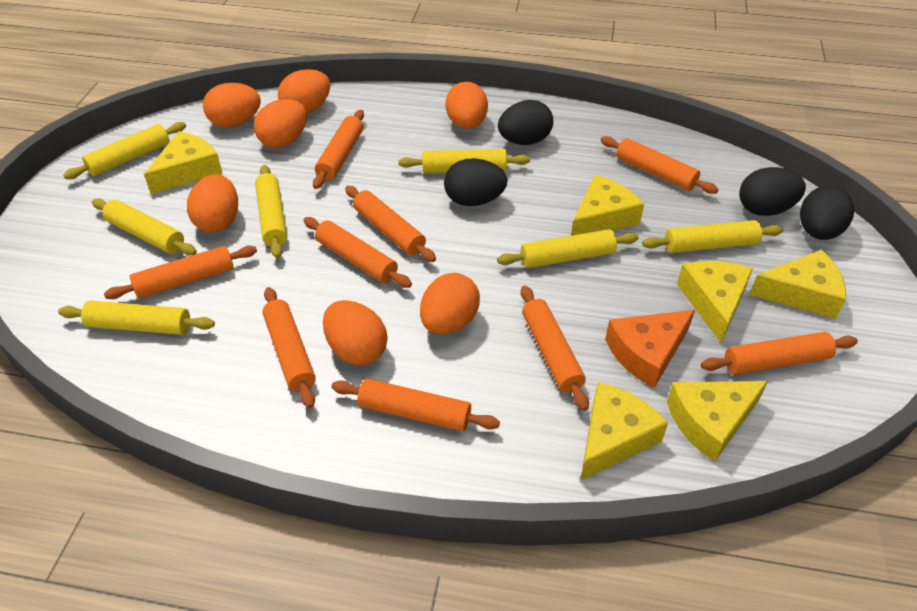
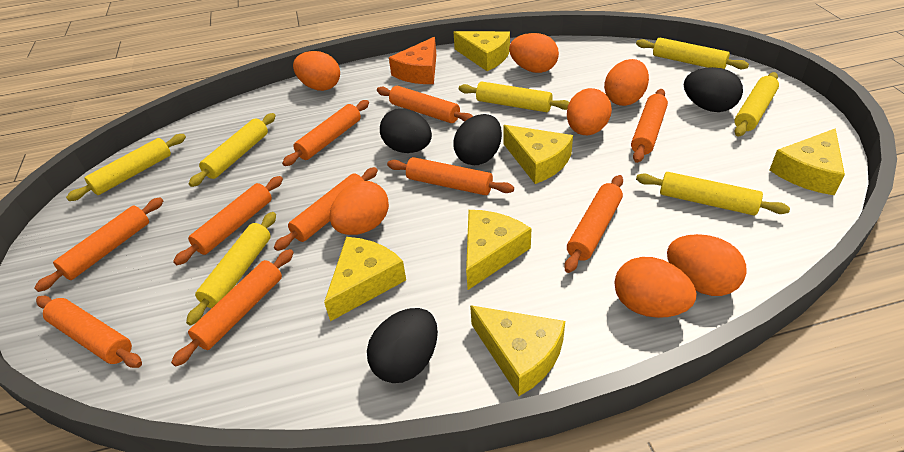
orange rolling pin: [104,246,257,299] [262,287,316,408] [303,217,412,288] [313,110,364,189] [331,379,500,431] [345,186,436,262] [521,286,589,411] [601,136,719,194] [701,332,858,375] = 9 -> [34,197,163,292] [36,296,142,368] [171,249,294,366] [173,176,283,265] [274,167,378,251] [282,100,369,166] [377,86,473,123] [387,157,514,195] [564,175,623,273] [631,89,668,163] = 10

